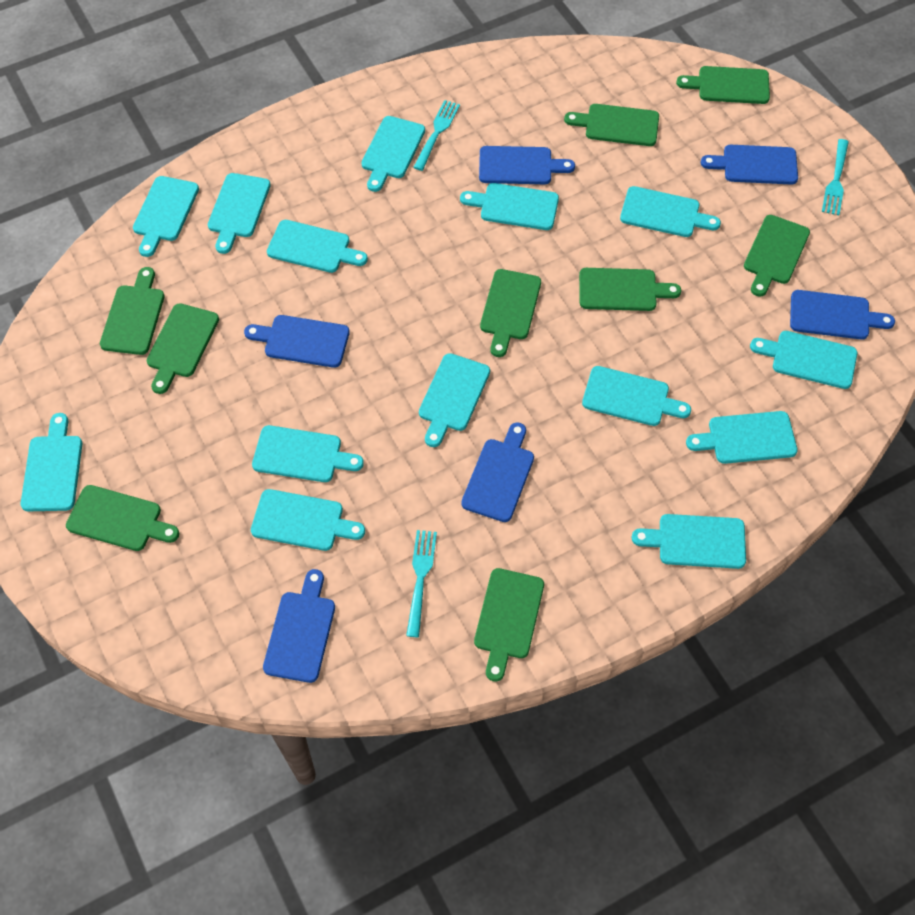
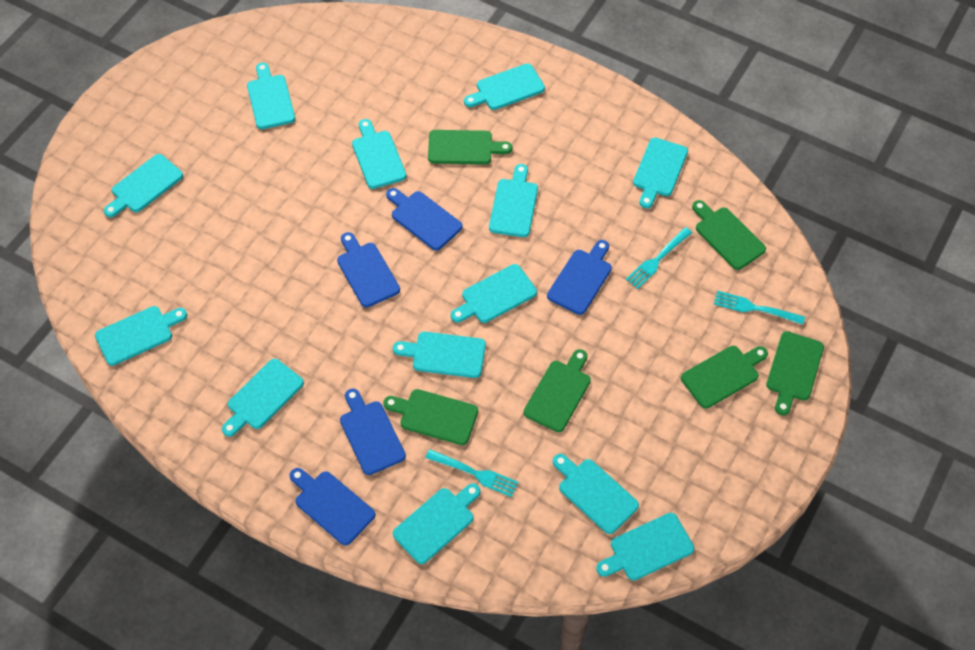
blue cutting board: [244,315,350,368] [263,569,335,683] [461,422,534,522] [479,146,575,184] [701,145,798,185] [790,290,895,339] = 6 -> [289,468,375,545] [337,232,400,308] [340,388,406,475] [386,188,463,251] [547,240,612,315] = 5
green cutting board: [66,485,180,551] [100,267,165,355] [146,303,219,394] [474,568,544,682] [480,269,541,357] [564,104,659,146] [579,268,681,311] [676,66,770,104] [744,215,810,297] = 9 -> [383,389,478,445] [428,130,512,164] [524,349,591,432] [681,346,768,408] [692,200,766,270] [766,331,824,415] = 6
turquoise cutting board: [21,413,82,511] [133,176,199,257] [208,173,271,254] [251,489,365,551] [252,425,364,482] [267,220,368,273] [362,116,425,192] [419,353,490,447] [460,183,559,230] [582,366,691,426] [620,186,721,237] [632,514,746,569] [686,411,798,464] [750,331,857,389] = 14 -> [95,306,187,366] [104,154,183,217] [222,359,304,437] [247,63,295,129] [352,119,407,189] [393,332,486,378] [393,483,480,564] [451,264,537,323] [464,63,545,110] [489,164,538,237] [553,454,639,534] [596,513,694,580] [633,138,688,208] = 13

